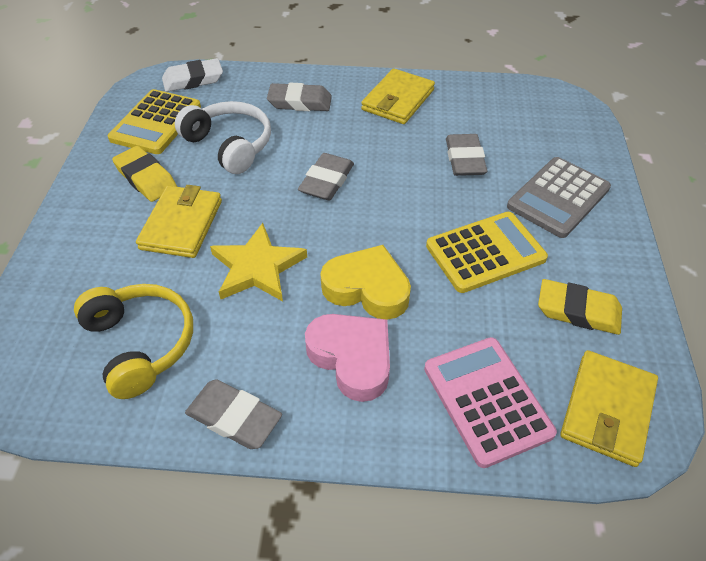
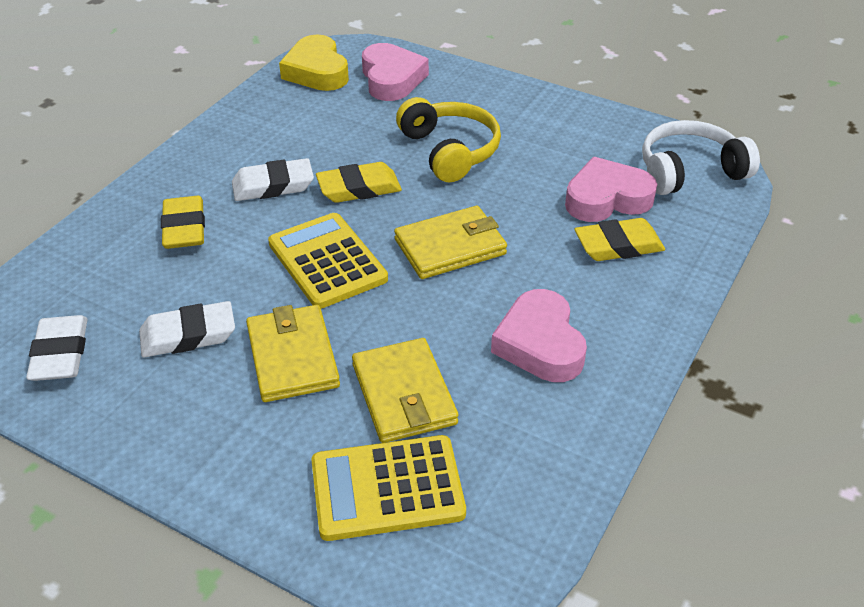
grey calculator: [507,157,611,238] = 1 -> none = 0
grey eraser: [185,379,282,449] [267,83,332,111] [298,153,354,201] [446,134,487,176] = 4 -> none = 0
pink calculator: [424,337,557,468] = 1 -> none = 0
pink heart: [305,314,390,402] = 1 -> [362,43,429,101] [491,289,587,382] [565,157,657,222] = 3
white eraser: [162,58,223,92] = 1 -> [26,315,88,381] [139,301,235,357] [232,158,314,201] = 3
yellow eraser: [112,146,177,202] [538,279,622,335] = 2 -> [161,196,205,249] [316,162,402,203] [575,218,665,261] = 3
yellow star: [210,223,307,301] = 1 -> none = 0

